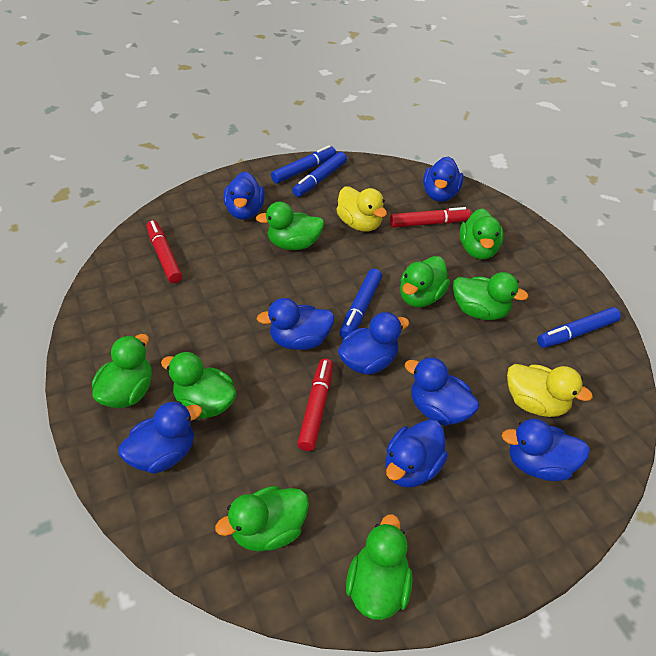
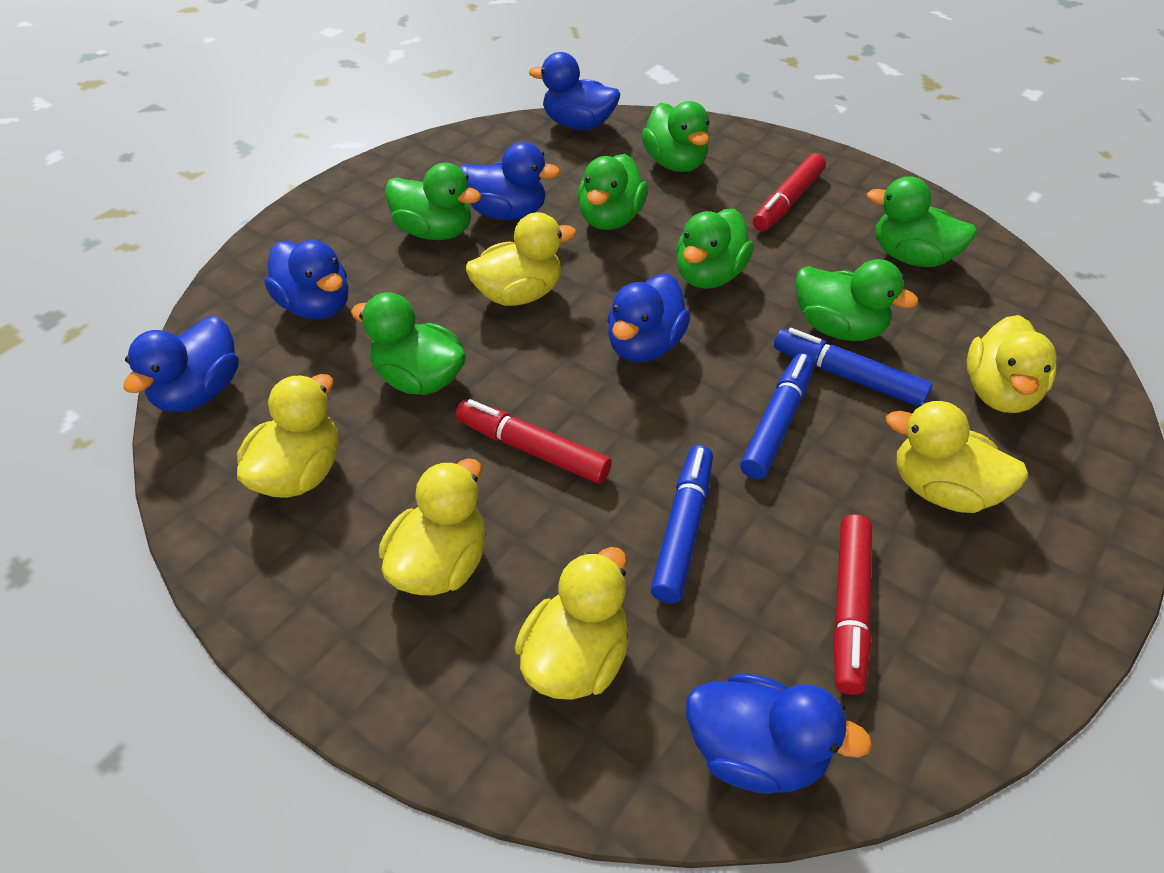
blue duck: [118,401,202,474] [223,172,265,220] [257,298,334,350] [338,312,409,375] [386,419,448,488] [404,357,479,426] [423,156,464,202] [502,419,590,481] = 8 -> [123,316,239,412] [264,240,349,320] [459,142,560,220] [529,52,620,130] [607,273,691,363] [686,673,872,794] = 6
blue marker: [271,145,336,183] [292,152,347,197] [339,269,382,339] [537,307,621,348] = 4 -> [651,445,713,603] [740,353,814,479] [774,328,932,407] = 3
green duck: [92,334,152,408] [161,352,236,419] [215,486,309,551] [256,202,324,250] [346,514,413,620] [400,256,450,307] [453,272,528,320] [460,208,504,259] = 8 -> [351,292,466,395] [385,163,481,240] [577,154,648,230] [641,101,709,172] [676,209,754,289] [796,259,918,341] [867,176,977,267] = 7
yellow duck: [336,187,387,232] [507,364,593,417] = 2 -> [237,374,338,498] [379,458,485,596] [466,212,576,306] [515,547,629,700] [886,401,1029,513] [967,315,1057,413] = 6

